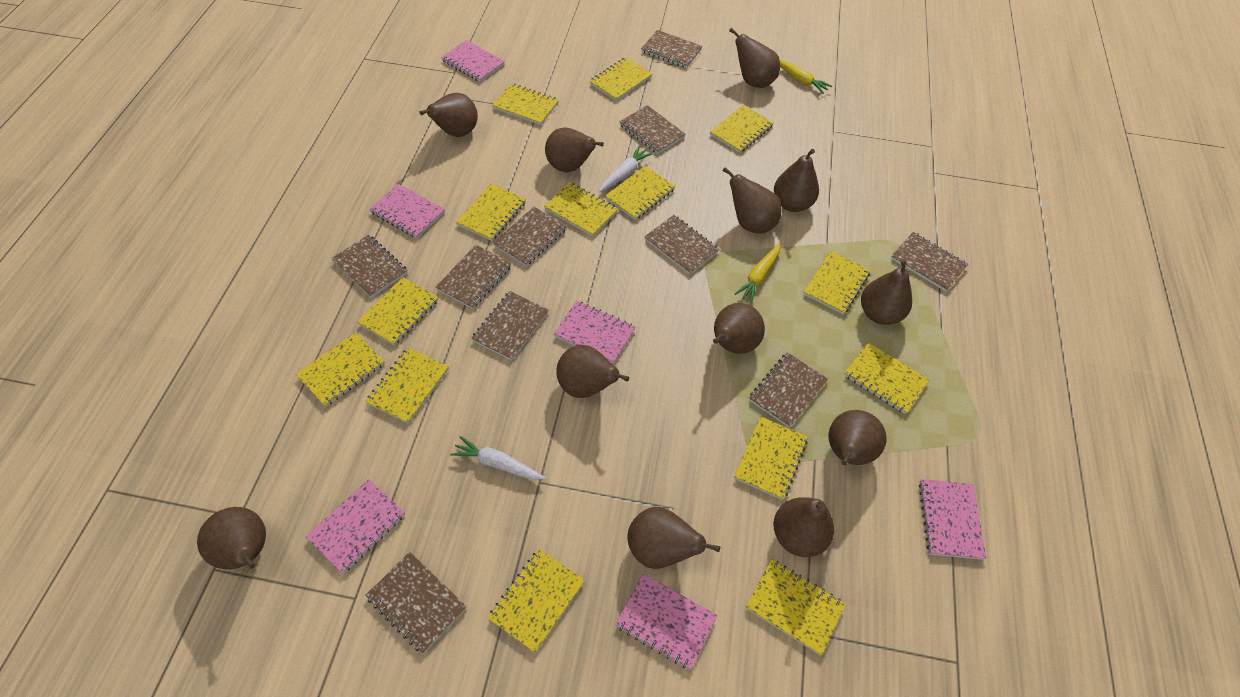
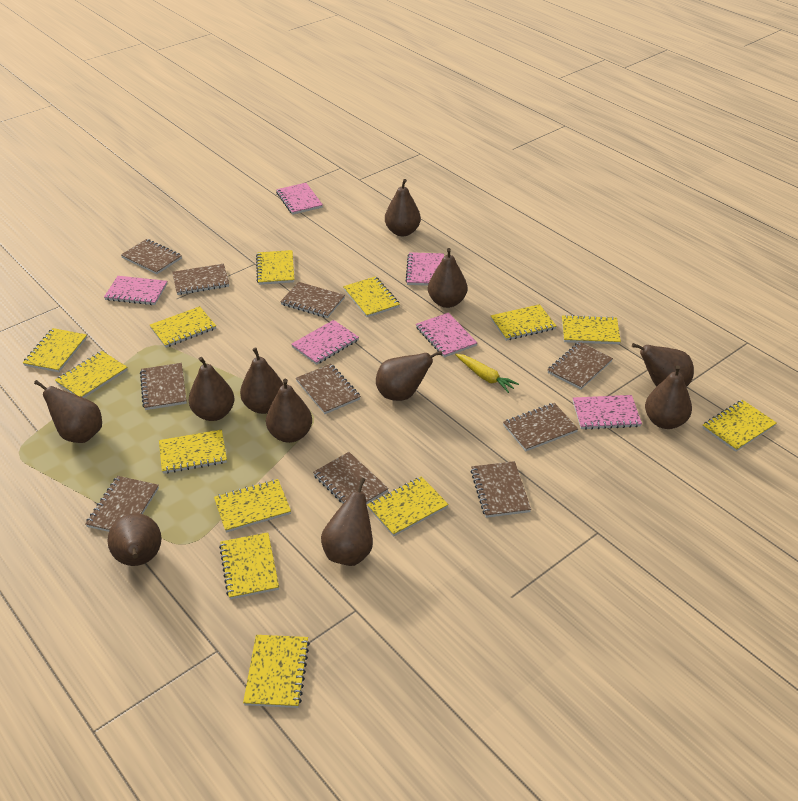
brown pear: [197,507,266,569] [419,93,478,137] [545,127,604,172] [556,345,629,398] [627,507,720,569] [713,303,765,354] [722,167,782,234] [729,28,780,88] [774,149,819,212] [774,497,834,557] [829,410,887,465] [861,260,912,325] = 12 -> [34,380,102,443] [108,513,161,566] [188,357,234,421] [240,348,284,414] [266,379,312,443] [321,478,373,566] [376,351,442,401] [385,179,421,236] [428,248,467,308] [632,343,694,387] [645,365,692,429] = 11
white carrot: [450,436,546,480] [599,146,653,192] = 2 -> none = 0
yellow carrot: [735,243,780,303] [779,59,832,94] = 2 -> [455,354,519,393] = 1
yellow notebook: [295,333,385,407] [357,277,438,346] [365,348,449,424] [456,184,526,241] [488,549,585,653] [492,83,559,125] [544,182,618,236] [589,57,652,101] [605,166,675,220] [710,105,774,153] [734,416,808,500] [746,559,845,655] [803,251,871,315] [844,342,929,414] = 14 -> [23,328,87,372] [55,351,127,398] [150,306,216,348] [159,430,227,474] [214,479,291,533] [219,532,279,599] [243,635,310,708] [256,250,294,285] [343,276,400,317] [367,476,449,537] [491,304,556,341] [562,315,621,344] [702,400,777,452] = 13

